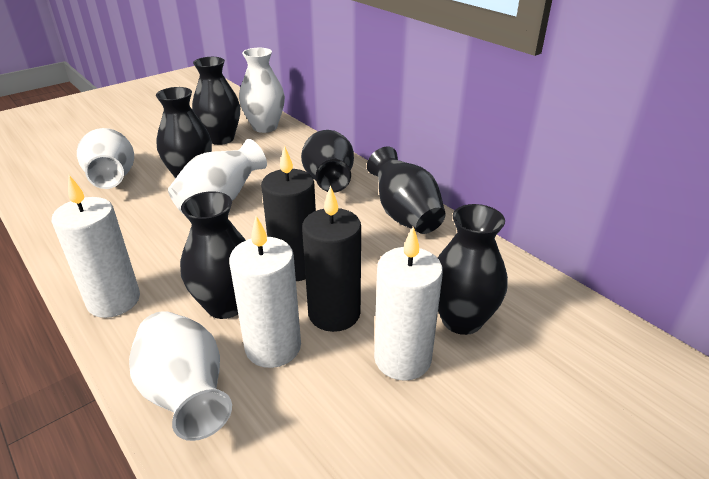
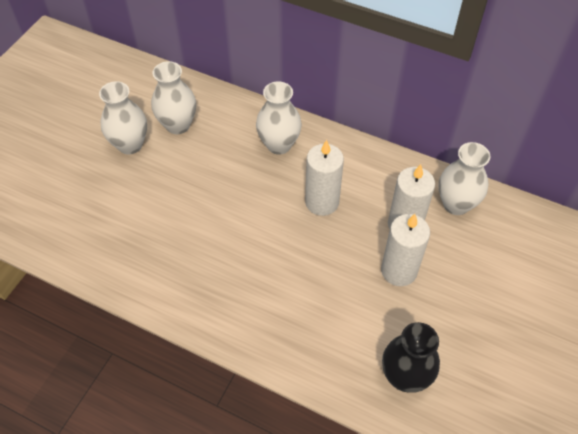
black candle: [261,146,316,281] [302,185,361,332] = 2 -> none = 0
black vase: [156,87,212,179] [180,191,246,319] [192,57,240,145] [301,130,354,193] [367,147,446,234] [438,204,508,335] = 6 -> [382,322,440,393] = 1

